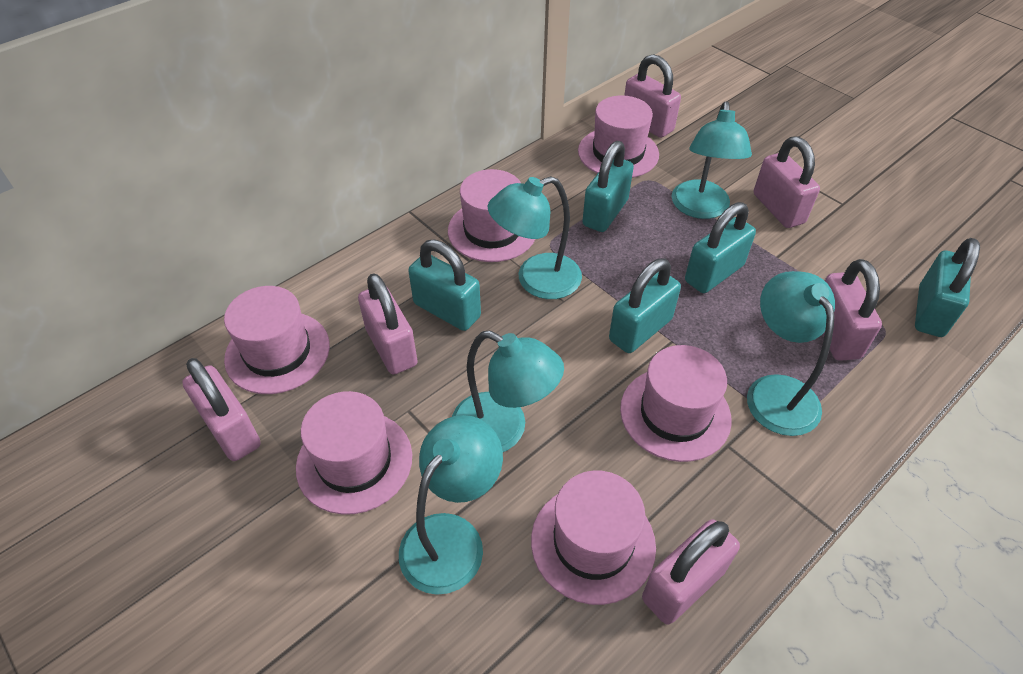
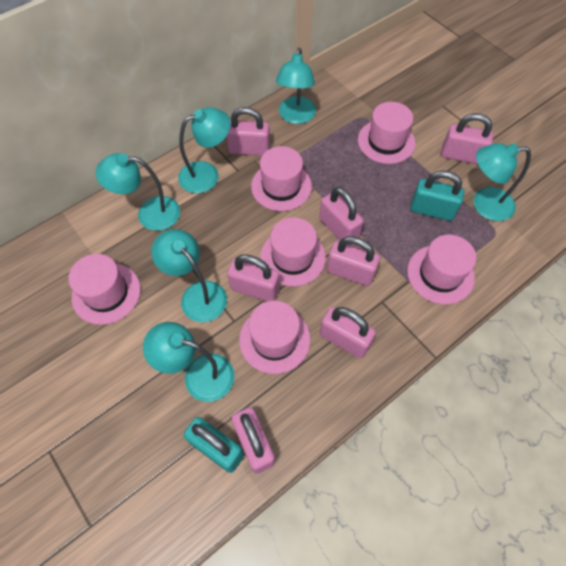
pink padlock: [182,358,261,461] [358,273,418,374] [624,54,681,138] [642,519,740,625] [754,136,820,228] [823,259,882,361] = 6 -> [226,107,270,156] [227,254,280,302] [231,407,275,474] [319,187,364,245] [320,307,376,359] [327,236,380,286] [441,113,493,164] = 7
turquoise lamp: [399,415,503,595] [452,331,564,452] [488,176,582,299] [671,101,752,219] [747,271,835,436] = 5 -> [96,153,180,231] [143,322,234,402] [151,229,227,322] [178,107,231,193] [276,48,316,124] [473,143,531,221] = 6
turquoise padlock: [408,240,481,331] [582,141,634,232] [609,258,681,353] [685,202,756,293] [915,238,980,337] = 5 -> [183,417,244,473] [410,170,464,221] = 2

